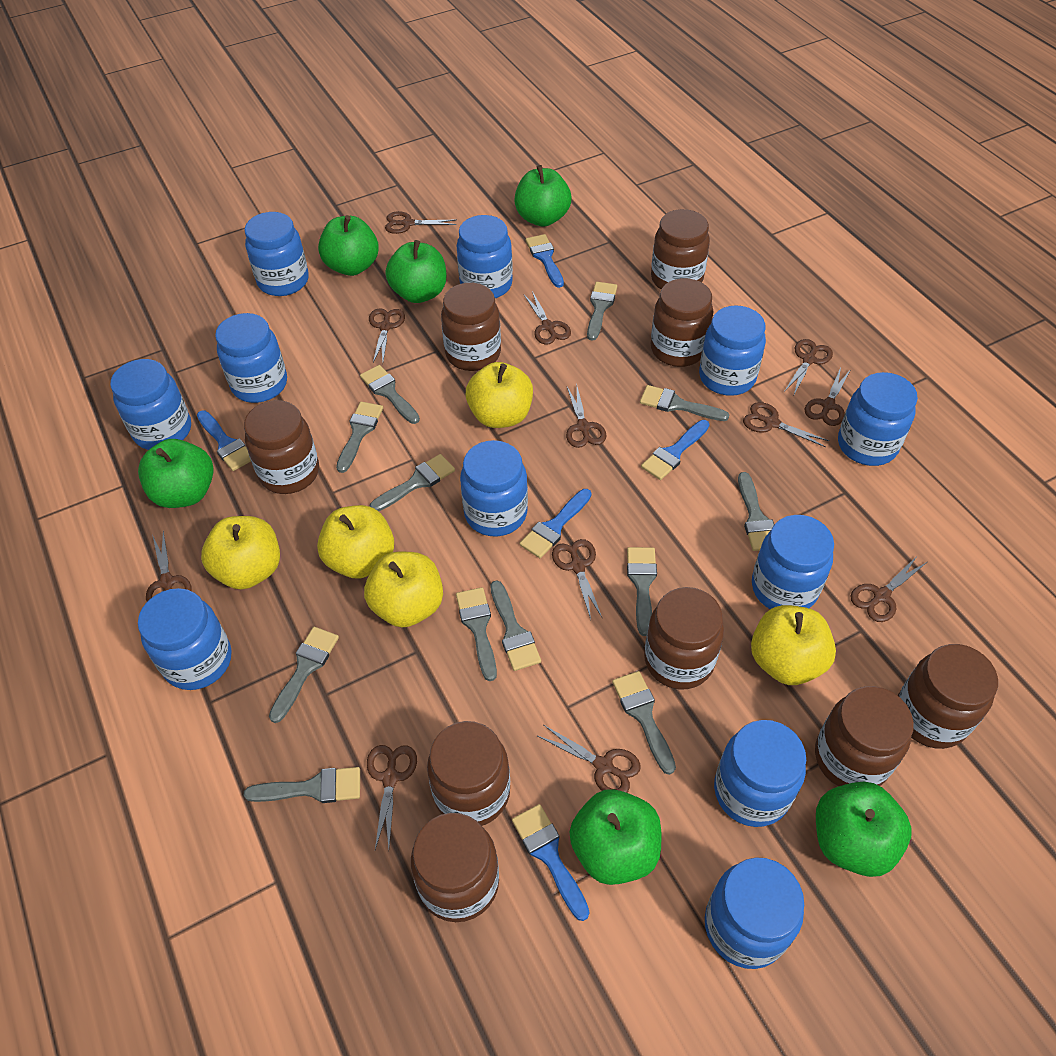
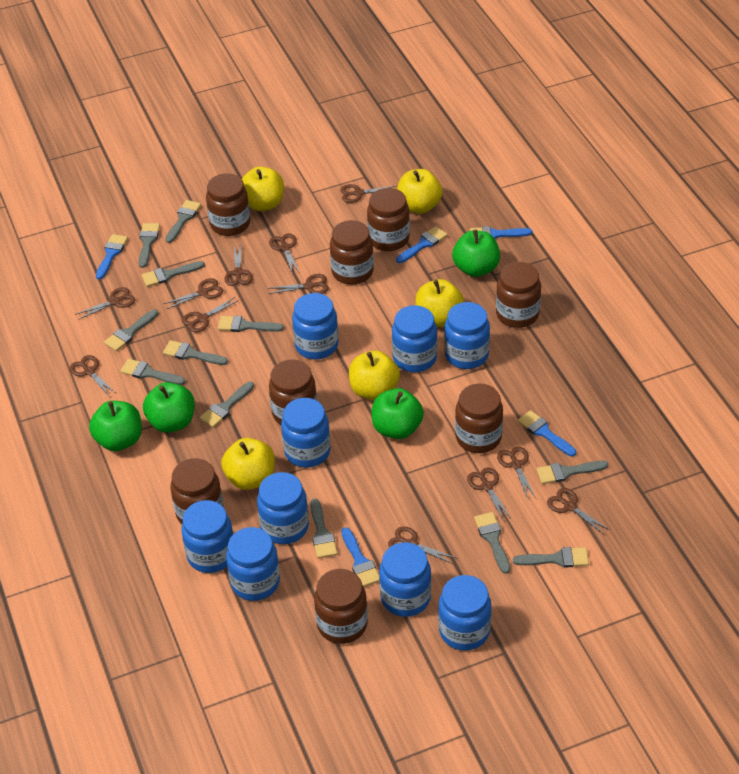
blue jar: [110,359,191,450] [138,588,231,690] [215,313,287,403] [244,212,309,296] [457,215,513,298] [460,440,528,536] [699,305,766,396] [705,857,804,969] [714,720,806,827] [752,515,834,609] [838,372,918,466] = 11 -> [181,500,233,573] [226,527,280,601] [257,472,309,544] [281,398,331,468] [292,293,339,359] [379,542,431,617] [392,305,437,373] [438,575,491,651] [444,302,490,369] = 9
brown jar: [244,400,319,494] [411,813,499,922] [427,721,510,826] [441,283,501,371] [644,587,724,689] [651,209,710,289] [651,278,713,367] [815,686,914,786] [898,644,998,749] = 9 -> [171,458,223,524] [206,173,250,236] [269,360,317,425] [314,569,368,644] [330,220,374,285] [367,188,410,251] [455,383,503,453] [496,262,541,328] = 8
green apple: [138,439,214,508] [318,215,379,276] [385,240,446,303] [514,165,571,227] [570,789,661,885] [816,782,912,877] = 6 -> [89,401,142,451] [143,382,195,433] [372,388,424,439] [452,230,500,277] = 4

